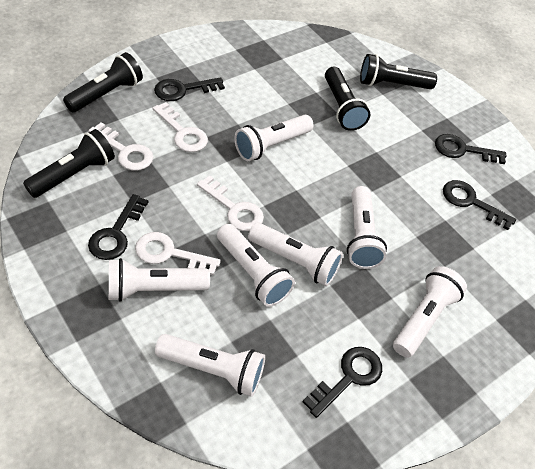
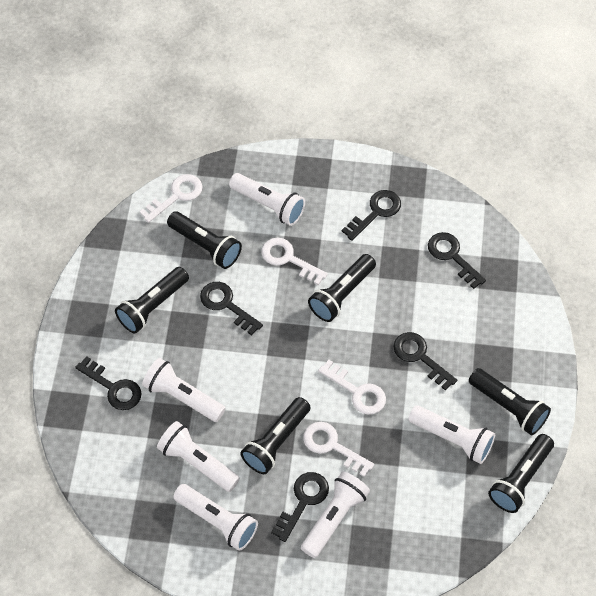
black flashlight: [23,129,115,198] [63,52,143,113] [325,67,370,131] [360,54,437,89] = 4 -> [115,267,189,333] [167,211,242,269] [240,397,311,474] [308,254,376,322] [469,368,551,435] [488,434,554,513] = 6
black key: [88,194,148,260] [154,77,225,101] [303,347,382,418] [435,134,506,164] [443,180,516,230] = 5 -> [75,356,142,410] [200,282,263,336] [271,472,329,542] [342,190,401,241] [393,332,457,391] [428,232,486,289] = 6
white flashlight: [109,258,210,302] [155,334,265,397] [217,224,295,307] [234,115,314,161] [248,223,343,286] [347,186,387,269] [393,266,467,358] = 7 -> [142,358,226,422] [157,421,240,492] [173,484,258,551] [229,173,305,226] [301,472,370,558] [408,405,495,464] = 6

